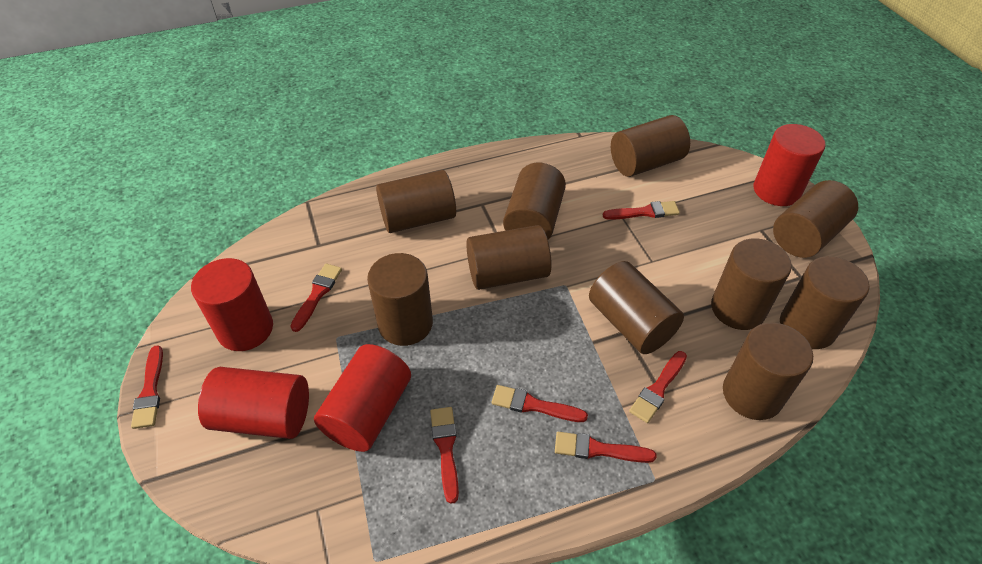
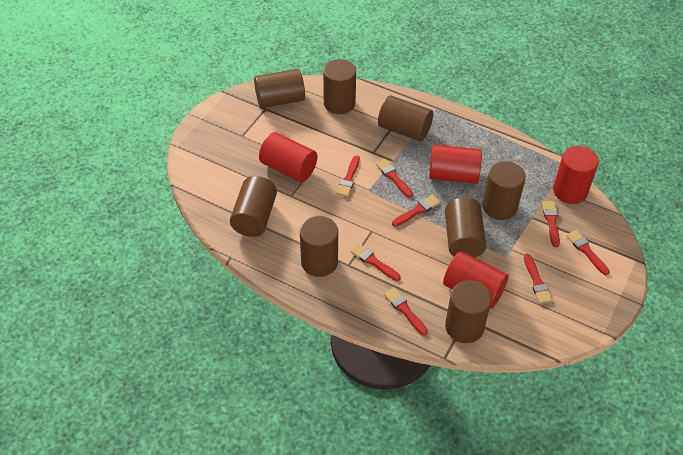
brown cylinder: [367,253,433,346] [376,170,456,233] [466,225,552,290] [503,163,566,240] [589,261,684,354] [611,115,690,177] [711,238,792,330] [723,323,813,420] [773,180,858,258] [780,256,869,349] = 10 -> [230,176,277,237] [254,69,305,108] [300,216,338,277] [323,59,356,114] [378,95,433,141] [445,197,486,258] [445,280,491,343] [482,161,526,220] = 8
red brush: [131,345,163,429] [290,264,342,332] [430,407,459,504] [492,385,588,422] [555,432,656,463] [603,201,680,220] [629,351,687,423] = 7 -> [336,155,360,197] [350,243,401,281] [376,159,413,198] [384,287,428,335] [392,195,440,227] [524,254,553,304] [542,201,560,247] [566,230,610,275] = 8

